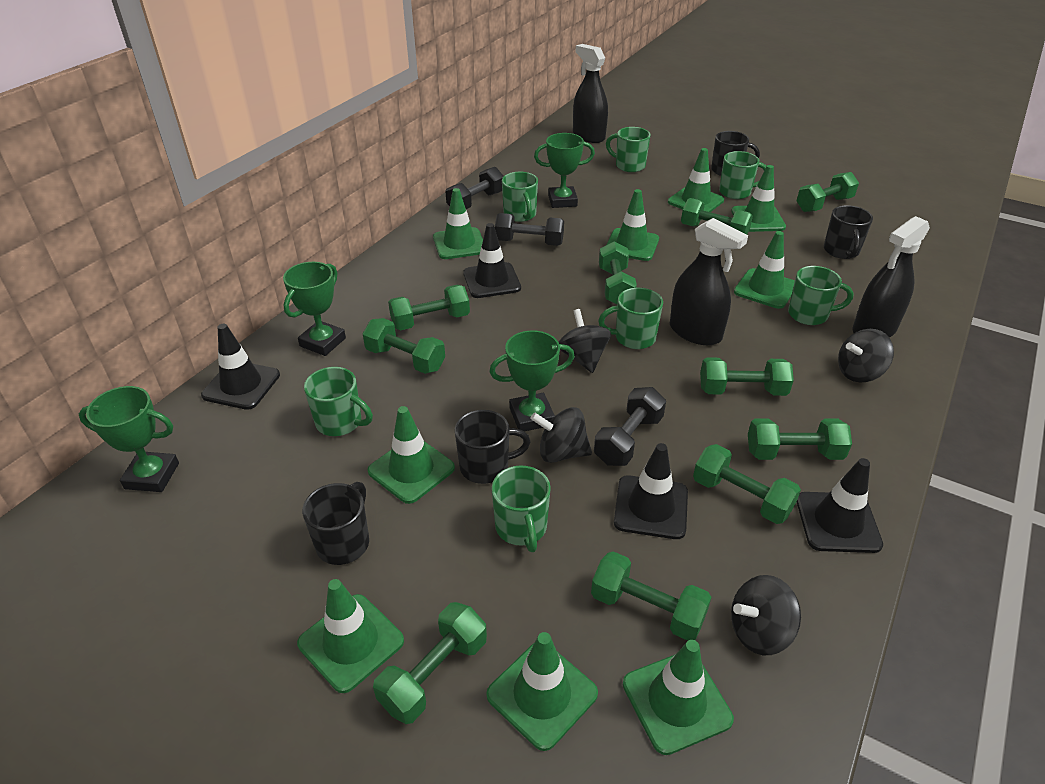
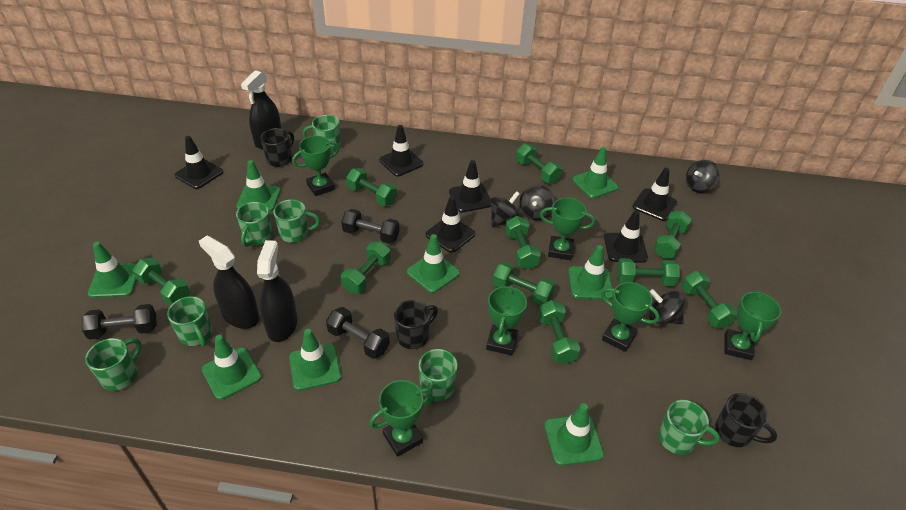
black mug: [302,482,369,565] [455,410,531,484] [711,131,760,176] [824,205,873,259] = 4 -> [260,128,294,167] [394,300,438,349] [715,393,777,447] = 3
black traffic cone: [201,324,280,410] [463,223,521,298] [614,443,688,539] [797,458,883,553] = 4 -> [175,136,223,189] [379,125,423,176] [425,196,475,253] [449,160,491,212] [604,210,648,263] [632,168,678,221] = 6
green traffic cone: [297,579,404,693] [368,406,455,504] [433,188,483,259] [486,632,598,751] [606,189,659,261] [623,640,734,755] [668,148,724,212] [731,165,786,232] [734,231,795,309] = 9 -> [88,242,137,298] [202,335,262,400] [236,160,281,212] [289,329,341,391] [407,234,460,293] [544,403,604,466] [568,245,613,299] [572,147,618,199] = 8
green trophy: [79,386,179,492] [283,262,346,356] [489,330,575,431] [534,133,595,208] = 4 -> [292,136,339,196] [369,380,433,457] [486,285,527,355] [540,198,595,260] [601,282,660,352] [725,290,781,360] = 6

